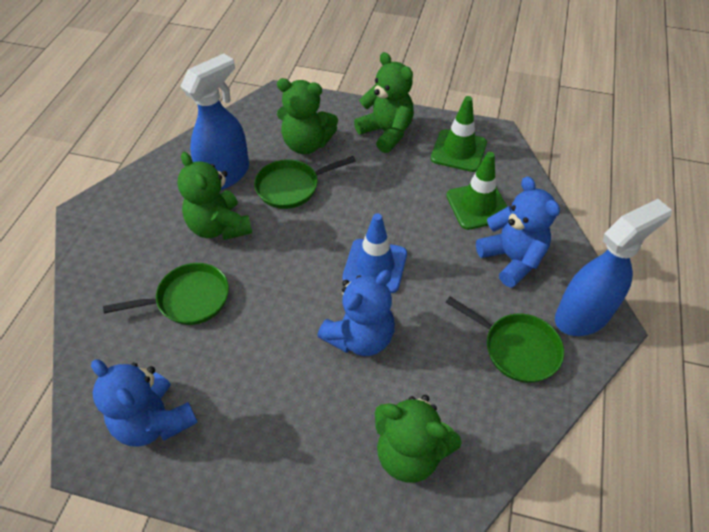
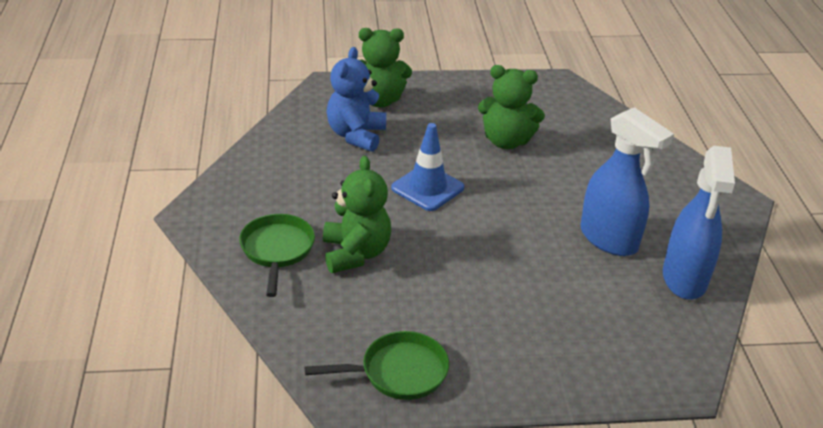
blue teddy bear: [91,359,198,446] [318,270,395,356] [476,176,560,288] = 3 -> [327,47,386,152] = 1
green pan: [103,263,229,325] [254,156,356,209] [446,296,564,383] = 3 -> [239,214,315,297] [305,331,449,400] = 2
green teddy bear: [177,152,252,240] [277,78,338,154] [354,52,414,153] [375,395,462,483] = 4 -> [323,156,391,273] [359,28,412,107] [478,65,545,149] = 3
green traffic cone: [431,96,487,172] [446,152,507,230] = 2 -> none = 0

